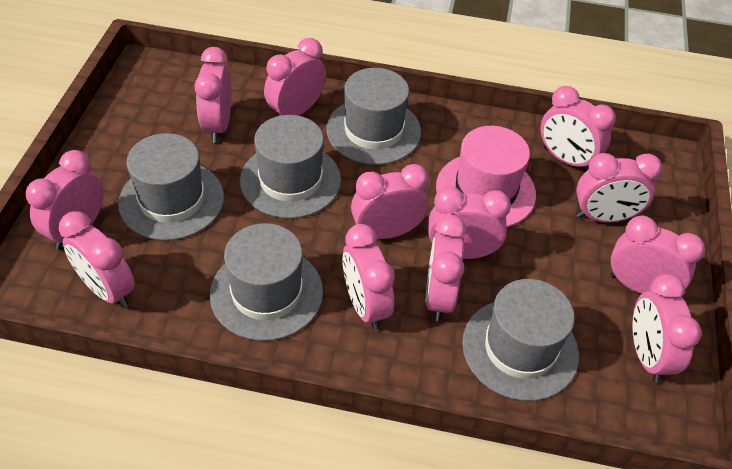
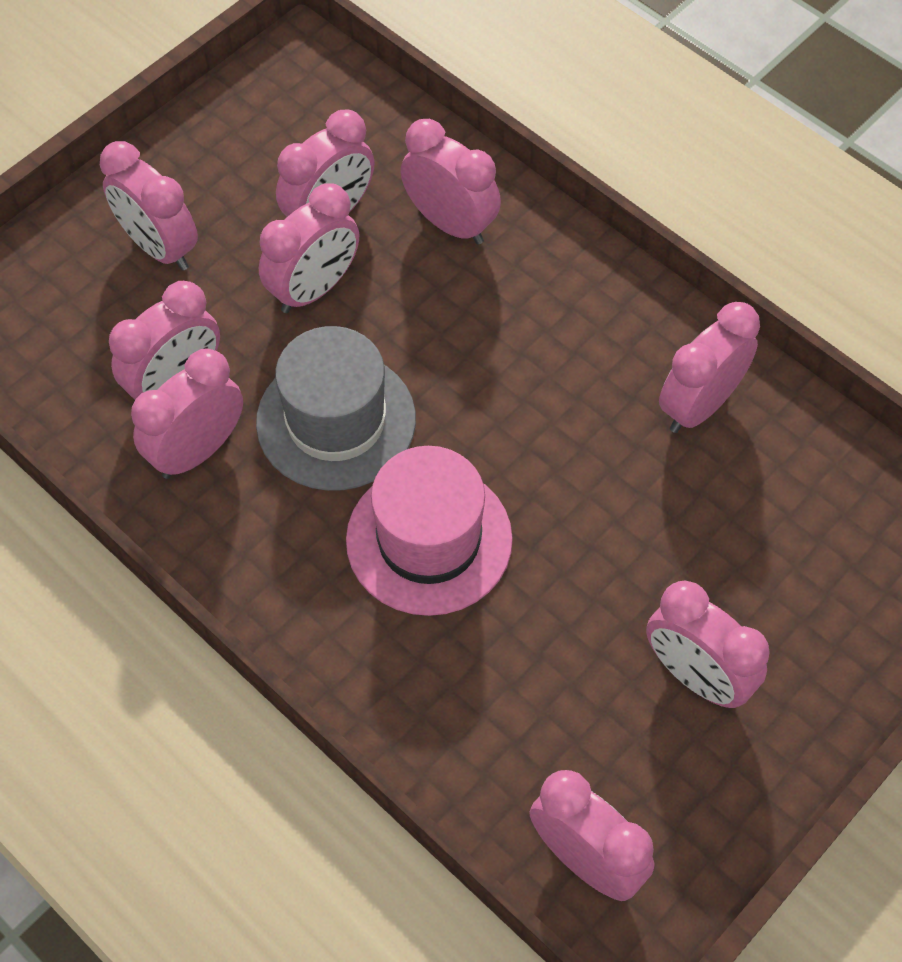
grey hat: [118,133,224,241] [210,223,323,341] [240,115,341,219] [326,68,421,165] [462,279,579,401] = 5 -> [256,326,416,491] = 1
pink clock: [26,150,103,250] [59,211,135,308] [195,47,231,143] [264,38,326,116] [342,224,395,330] [351,164,429,239] [425,215,467,321] [428,186,511,259] [540,86,616,172] [576,153,662,223] [610,215,705,294] [632,273,702,383] = 12 -> [100,141,198,271] [109,281,220,399] [131,348,243,479] [259,183,359,313] [276,110,374,217] [401,119,501,245] [530,770,654,901] [646,581,770,708] [659,302,760,433] = 9

